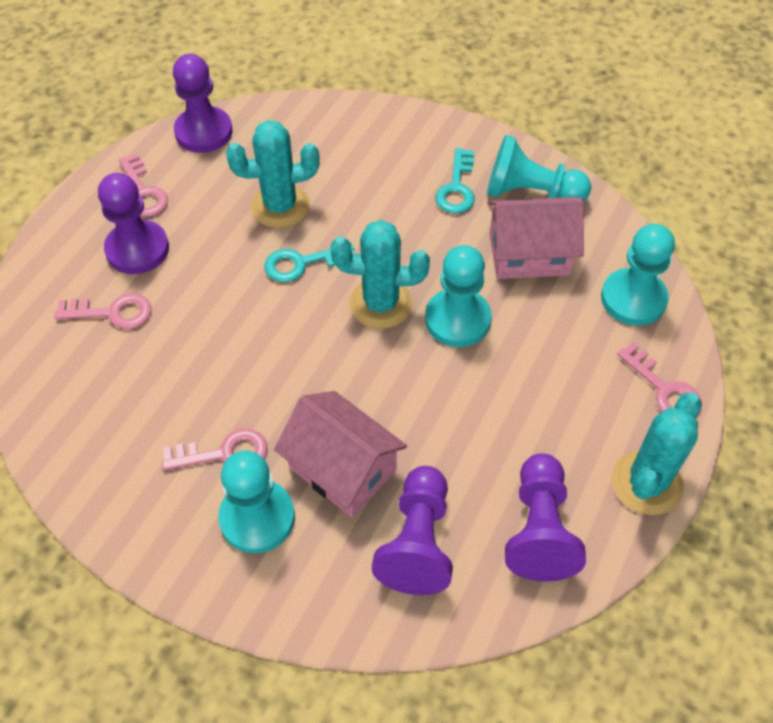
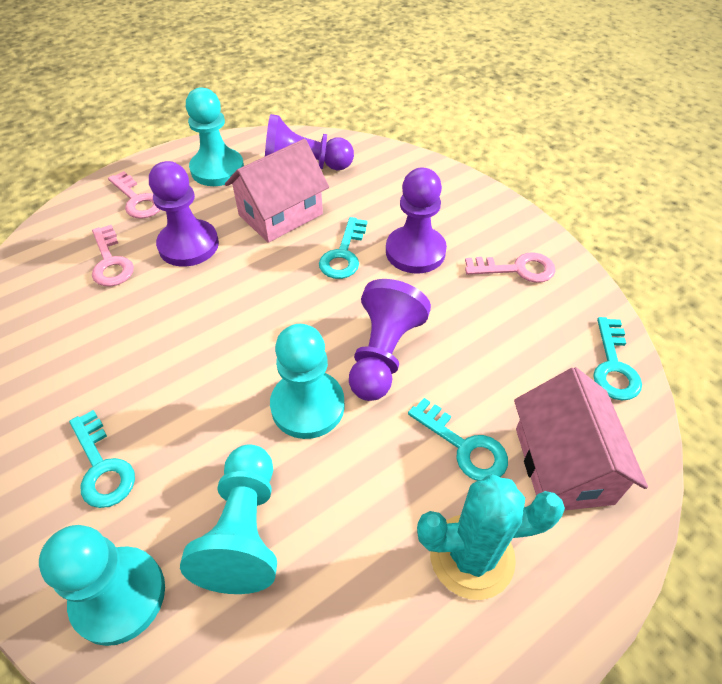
pink key: [54,293,152,329] [119,153,168,217] [162,428,267,470] [617,343,702,414] = 4 -> [92,225,134,286] [108,171,160,219] [465,252,555,283] = 3
turquoise cactus: [226,120,320,228] [331,220,430,329] [612,393,702,515] = 3 -> [417,474,565,600] = 1
turquoise key: [264,243,354,282] [435,148,475,213] = 2 -> [69,410,135,508] [319,217,367,279] [408,398,508,481] [593,317,642,400] = 4

